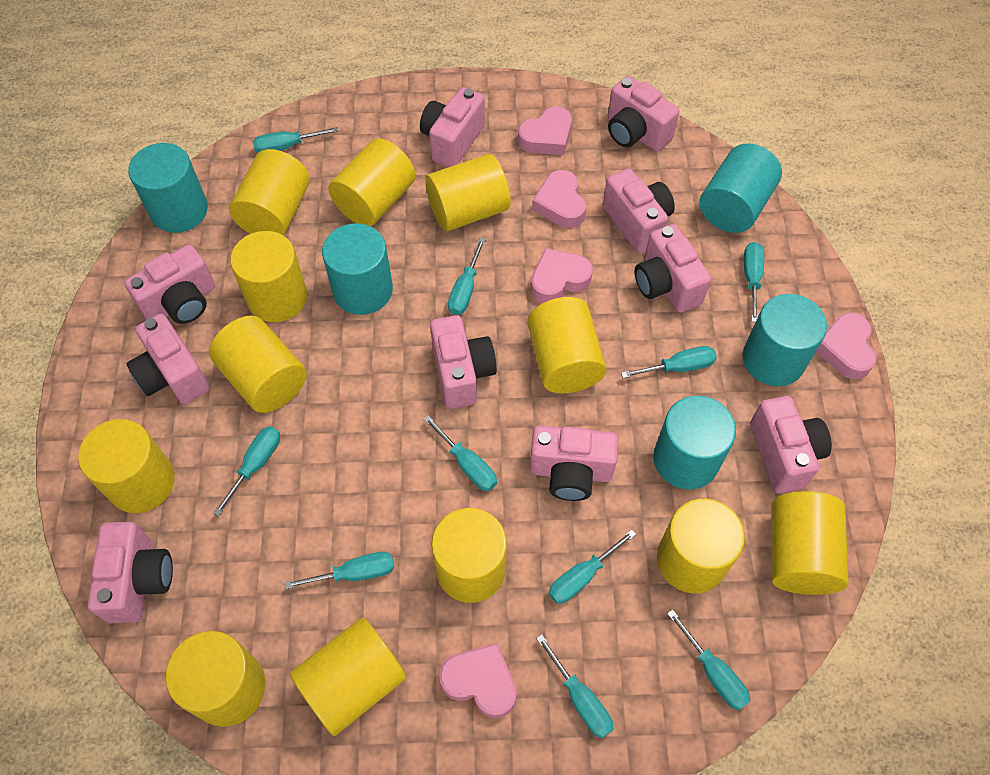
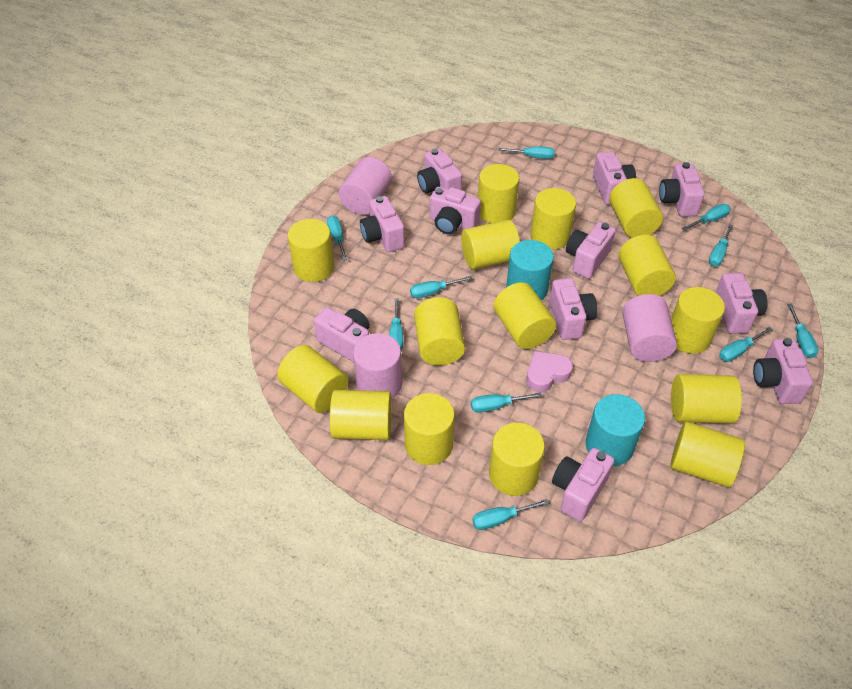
pink camera: [87,522,173,623] [124,244,215,324] [126,314,210,404] [420,87,485,167] [430,315,497,409] [530,425,618,501] [603,169,675,254] [608,76,679,151] [635,224,711,313] [750,396,832,493] = 10 -> [314,307,370,362] [360,196,405,252] [417,148,462,193] [430,187,481,234] [549,278,597,340] [552,448,614,521] [566,222,616,279] [593,152,636,205] [659,162,705,217] [716,273,768,334] [753,338,813,404] = 11
pink cylinder: none = 0 -> [339,157,392,215] [353,333,402,399] [622,294,677,362] = 3
pink heart: [439,643,517,718] [518,107,572,155] [531,248,593,303] [532,170,586,228] [816,313,877,379] = 5 -> [527,351,573,392] = 1
turquoise cylinder: [128,143,208,233] [322,223,393,315] [653,395,736,489] [699,143,782,233] [743,294,827,386] = 5 -> [506,240,554,301] [585,394,645,466] = 2
yellow cylinder: [78,419,175,513] [166,631,265,727] [209,316,307,413] [229,149,310,236] [230,231,307,322] [290,617,407,736] [328,138,416,226] [425,154,511,231] [431,508,507,603] [527,297,607,393] [657,499,745,593] [771,491,849,595] = 12 -> [277,345,349,413] [288,219,334,282] [330,390,392,440] [404,393,455,465] [414,297,465,365] [461,220,520,270] [478,164,519,223] [489,423,545,496] [493,282,556,349] [530,188,576,250] [609,178,663,238] [619,235,676,296] [670,421,745,487] [671,287,725,354] [671,374,742,423] = 15

